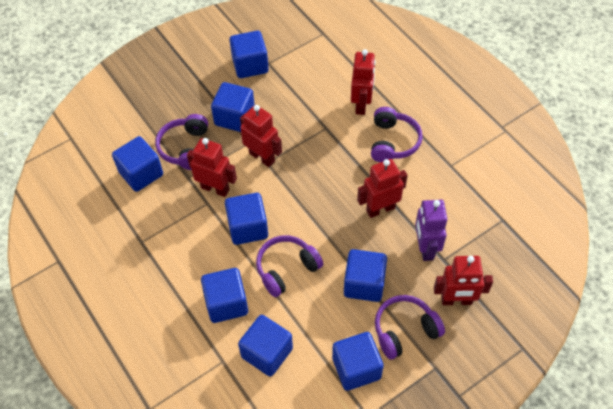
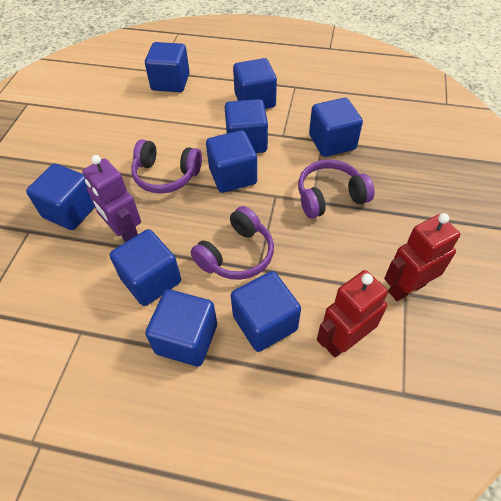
blue cube: [112,136,163,192] [201,268,248,323] [211,82,255,132] [225,193,268,245] [230,31,269,78] [238,315,293,377] [332,332,384,391] [344,249,387,302] = 8 -> [26,164,95,230] [109,229,181,306] [145,42,190,92] [145,290,217,367] [206,130,257,193] [225,99,268,153] [231,271,301,352] [233,58,277,109] [309,98,363,157] = 9
purple headphones: [155,114,208,170] [256,235,323,297] [371,107,423,162] [375,295,445,360] = 4 -> [131,139,202,194] [191,206,274,280] [298,159,374,219] = 3
red robot: [187,138,237,197] [240,105,282,167] [351,49,376,115] [357,159,408,218] [434,256,493,305] = 5 -> [317,270,388,358] [384,213,460,301] = 2

